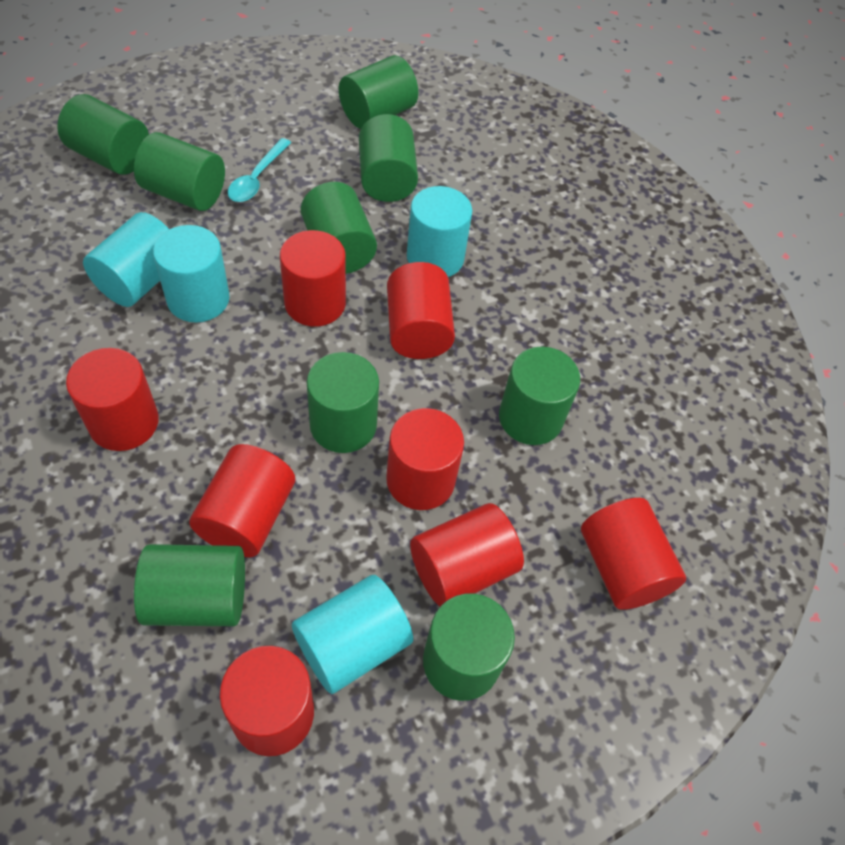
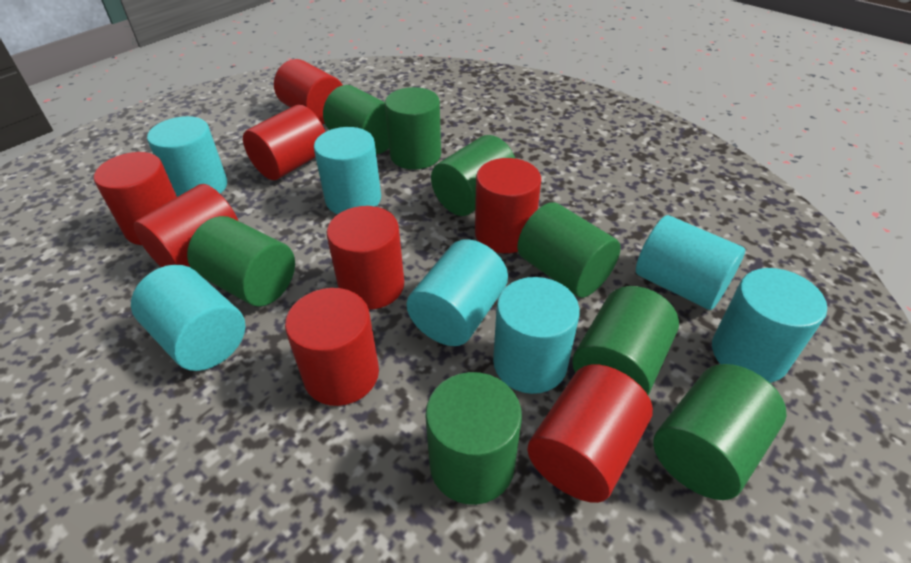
green cylinder: [57,94,149,175] [134,132,225,211] [134,544,245,626] [301,182,377,274] [307,352,379,453] [339,55,418,129] [359,114,418,202] [423,594,515,701] [499,346,580,445] = 9 -> [187,216,295,306] [323,85,389,154] [385,87,441,170] [425,372,522,505] [431,135,516,216] [517,202,621,298] [572,286,679,395] [653,364,787,500] = 8
turquoise cylinder: [83,212,169,307] [153,225,230,323] [292,575,413,694] [407,186,472,277] = 4 -> [131,265,245,371] [147,116,227,197] [314,127,381,214] [406,239,508,346] [493,277,580,394] [636,215,745,310] [712,268,827,383] = 7
turquoise spoon: [228,138,291,202] = 1 -> none = 0

